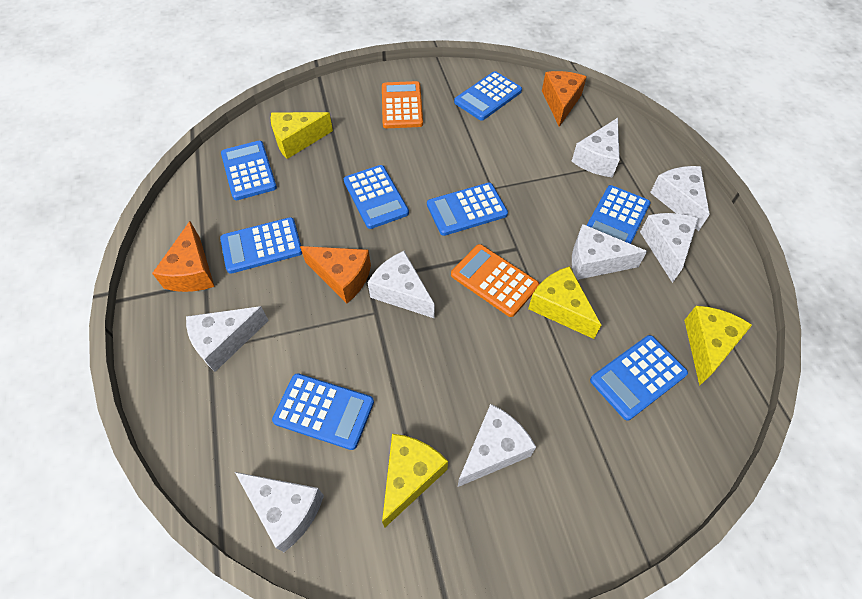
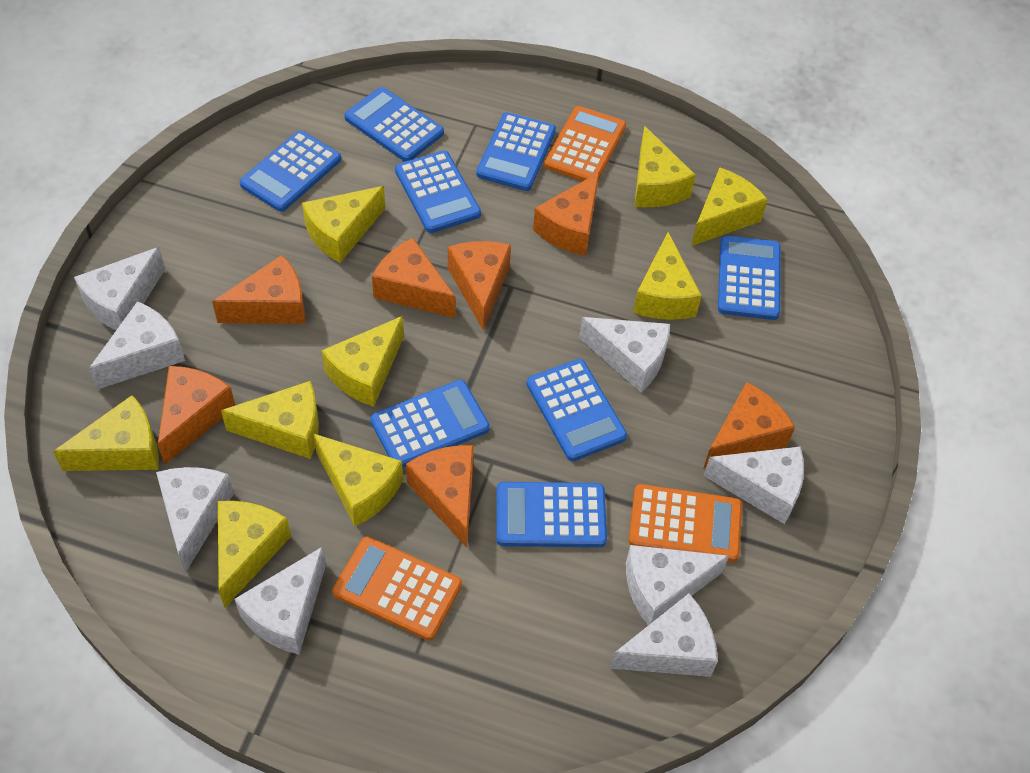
orange calculator: [382,81,423,128] [451,244,539,317] = 2 -> [332,537,462,641] [544,106,626,181] [629,484,742,562] = 3
orange cheese: [152,221,215,292] [300,246,371,304] [542,71,587,127] = 3 -> [158,366,235,464] [212,255,305,324] [372,238,456,318] [406,445,474,548] [448,241,511,330] [533,172,599,256] [703,382,795,469] = 7
yellow cheese: [271,112,333,159] [382,434,448,528] [528,266,601,339] [684,306,752,386] = 4 -> [53,395,159,471] [218,501,291,608] [221,381,319,459] [302,186,385,263] [313,434,403,527] [322,316,404,407] [633,232,702,320] [634,126,696,207] [691,168,768,246] = 9

